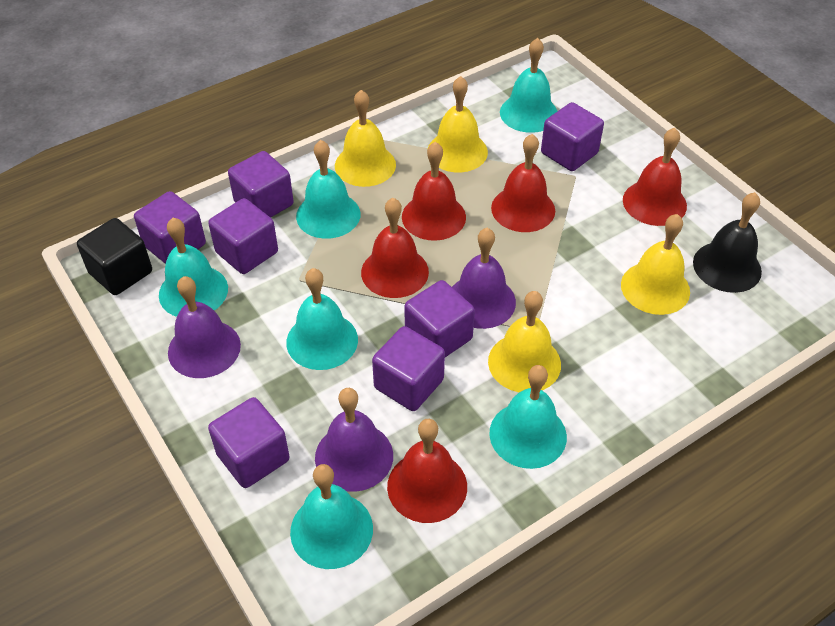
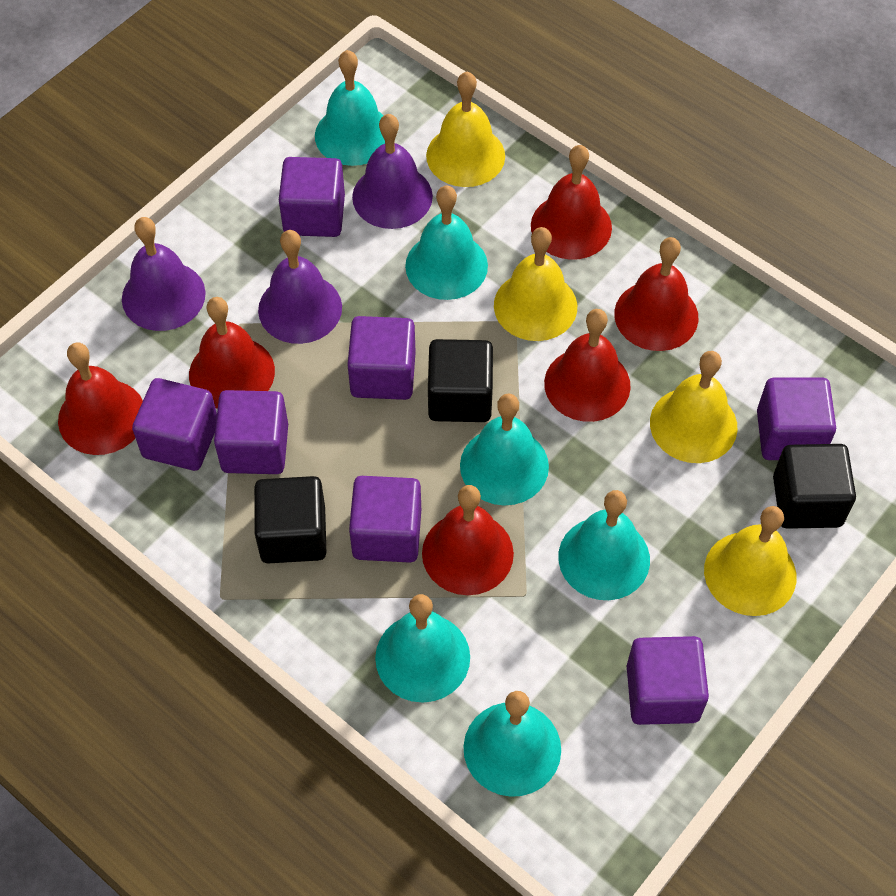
black bell: [693,192,762,293] = 1 -> none = 0
black cube: [77,218,152,295] = 1 -> [254,476,326,563] [428,339,493,422] [773,444,856,529] = 3
red bell: [361,198,429,298] [387,419,467,523] [402,142,466,241] [491,134,555,232] [623,128,687,226] = 5 -> [58,342,143,455] [189,297,275,409] [422,485,514,595] [531,145,612,260] [544,309,631,422] [614,237,699,351] = 6

